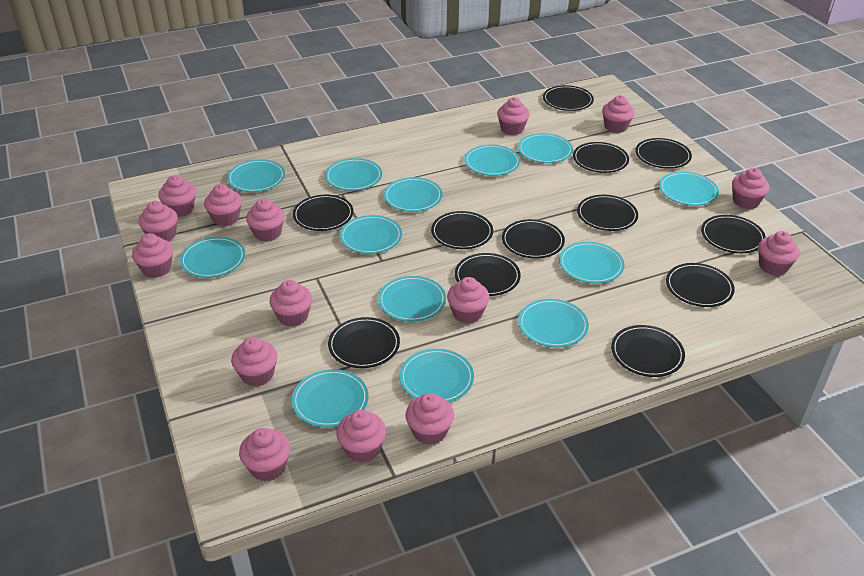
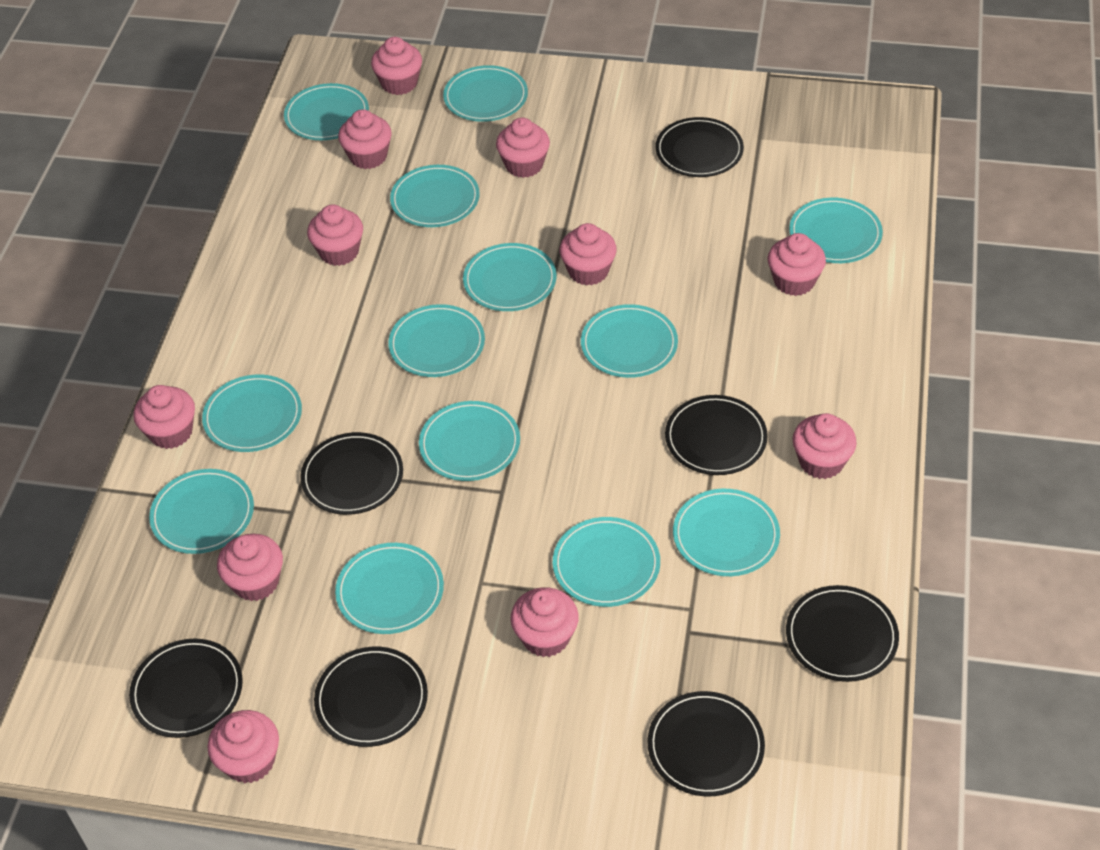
black plate: [293,195,353,231] [328,317,400,368] [431,211,493,249] [455,253,521,296] [502,219,565,259] [543,85,594,111] [573,142,629,173] [577,195,638,231] [611,325,685,377] [635,138,692,169] [666,263,735,307] [701,215,766,253] = 12 -> [129,638,243,738] [300,432,403,515] [314,647,428,747] [647,691,765,796] [655,117,744,177] [665,395,768,475] [786,585,899,682] = 7
pink cupcake: [132,233,173,278] [138,201,178,241] [158,175,196,217] [204,184,242,226] [231,337,277,387] [239,428,290,481] [246,199,284,242] [269,280,312,327] [336,410,386,463] [405,393,454,445] [447,277,489,324] [497,97,530,135] [602,95,635,133] [732,168,770,209] [758,231,800,276] = 15 -> [133,385,195,449] [207,710,279,783] [217,534,283,601] [307,204,363,266] [338,109,392,169] [371,37,422,95] [496,118,550,178] [511,587,579,657] [559,223,617,286] [768,233,826,296] [793,413,857,479] = 11

